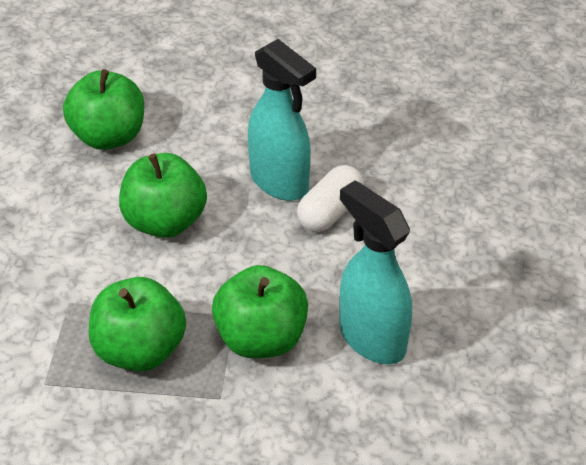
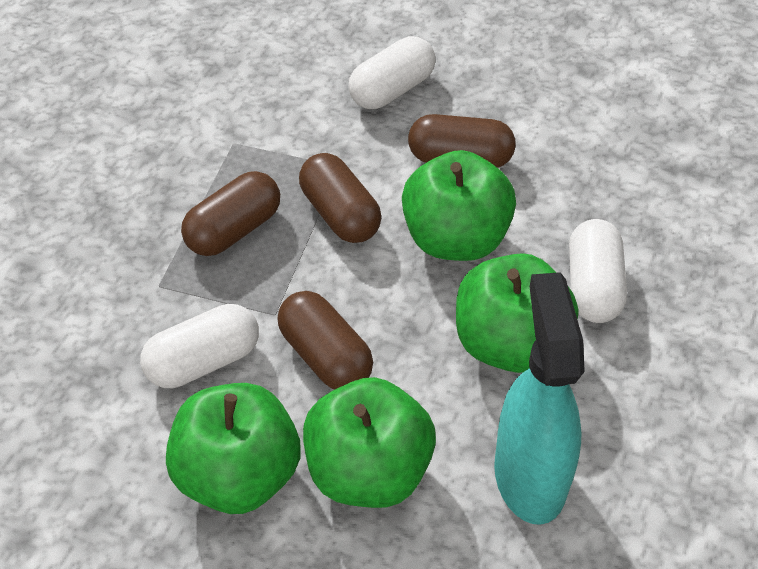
brown capsule: none = 0 -> [181,171,280,256] [277,291,373,390] [299,153,381,243] [408,114,516,168] = 4
turquoise spray bottle: [248,39,316,201] [340,180,412,364] = 2 -> [494,272,585,525] = 1
white capsule: [297,165,364,232] = 1 -> [140,304,259,388] [348,36,435,109] [569,219,627,323] = 3

